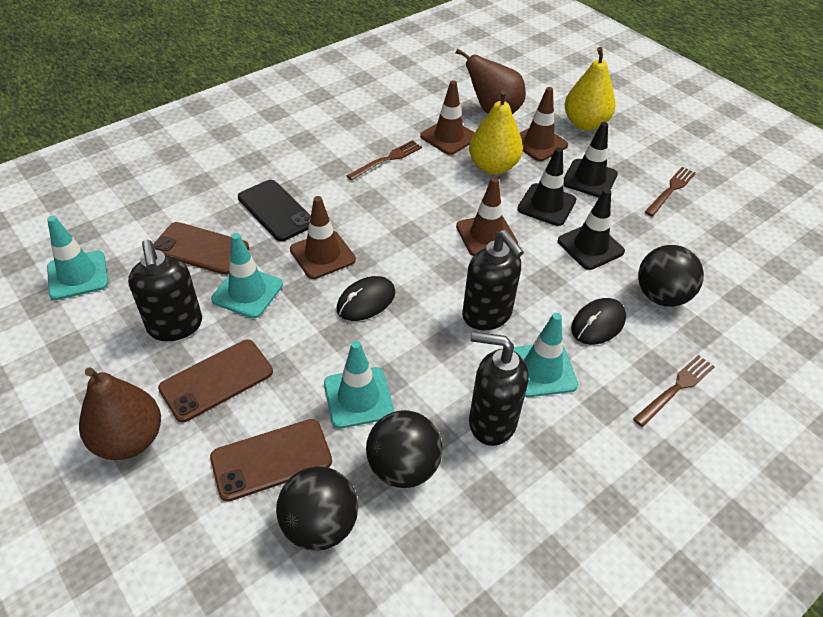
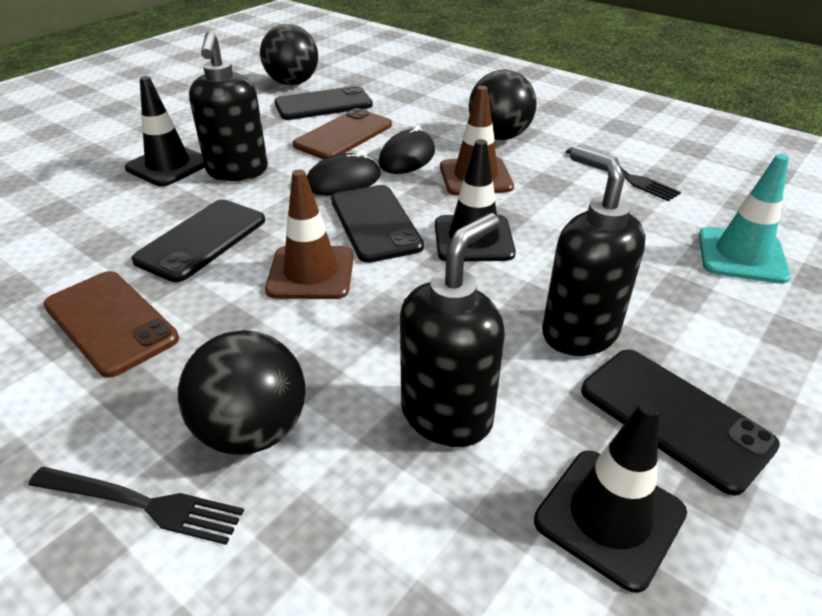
black fork: none = 0 -> [28,467,244,545] [566,147,681,202] = 2
black phone: [238,180,311,241] = 1 -> [132,199,265,282] [274,85,373,120] [331,185,424,263] [581,350,780,496] = 4
brown fork: [346,140,422,180] [633,355,715,427] [645,167,696,217] = 3 -> none = 0
brown pear: [79,368,161,460] [456,48,526,114] = 2 -> none = 0
brown phone: [153,222,249,275] [158,340,273,422] [210,419,332,502] = 3 -> [43,271,179,378] [293,108,392,160] = 2
brown traffic cone: [290,196,356,279] [420,80,475,155] [456,177,518,256] [520,87,568,161] = 4 -> [265,169,354,299] [440,86,514,196] = 2
turquoise traffic cone: [47,216,108,300] [211,233,283,318] [324,341,394,428] [513,313,578,397] = 4 -> [699,154,791,284] = 1
yellow pear: [469,90,523,175] [564,47,616,130] = 2 -> none = 0

